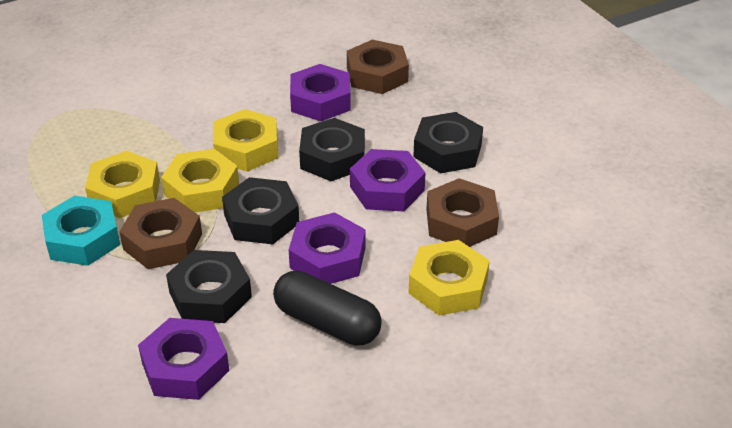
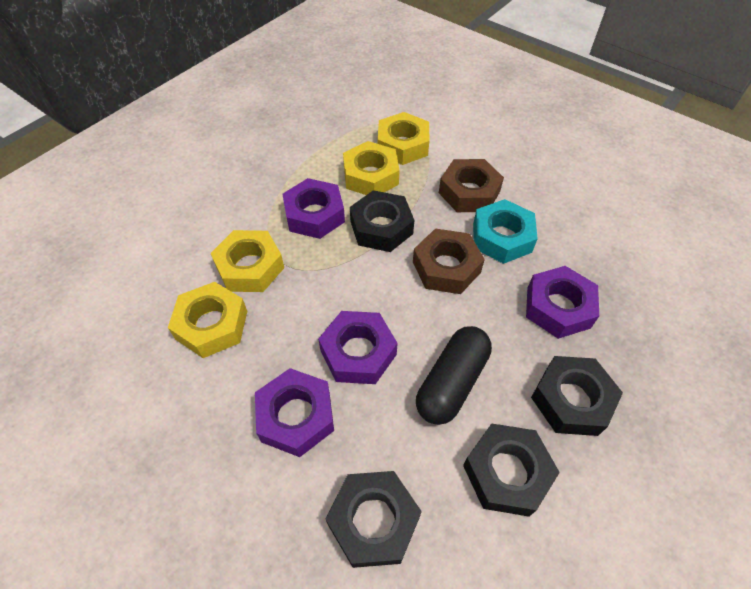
brown nut: [119,198,202,269] [347,40,409,94] [426,178,499,247] = 3 -> [413,228,485,294] [439,159,504,212] = 2

